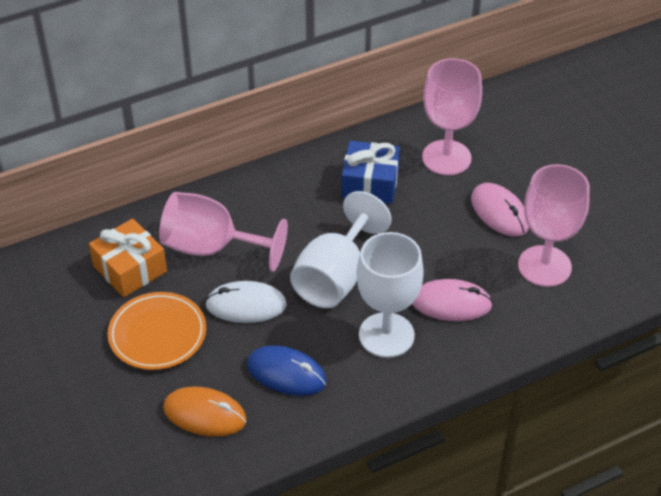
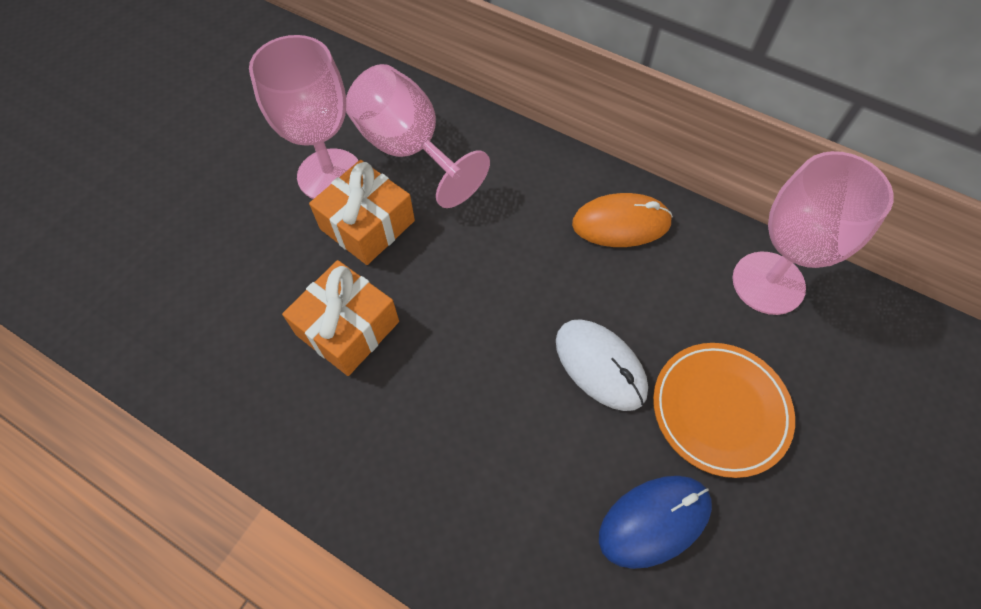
blue gift: [341,141,400,204] = 1 -> none = 0
orange gift: [89,219,167,297] = 1 -> [282,260,399,376] [309,160,415,265] = 2
pink mouse: [412,279,493,321] [471,183,529,237] = 2 -> none = 0
white goblet: [290,191,392,308] [356,232,424,358] = 2 -> none = 0

